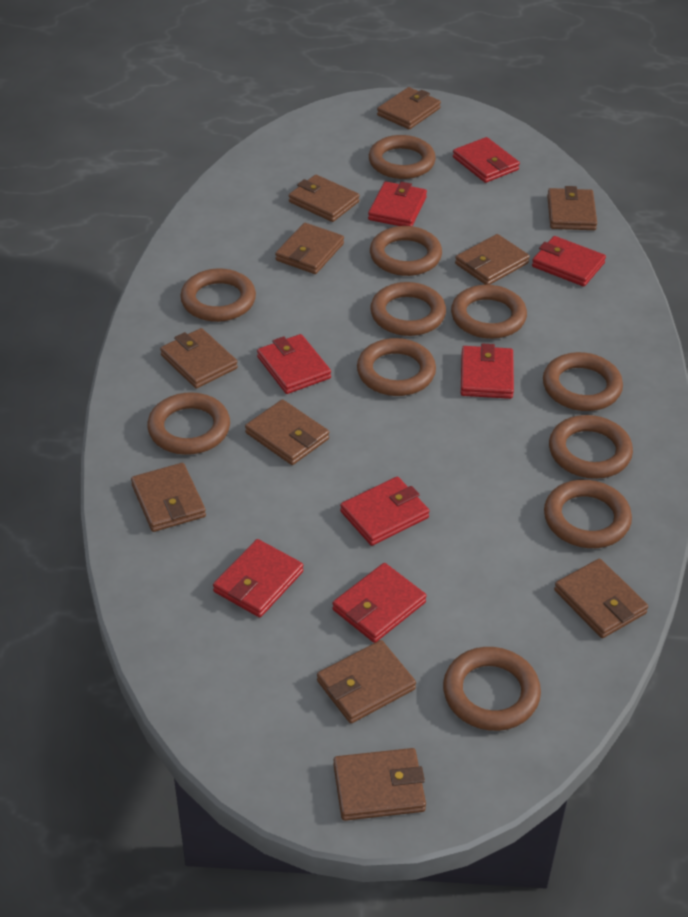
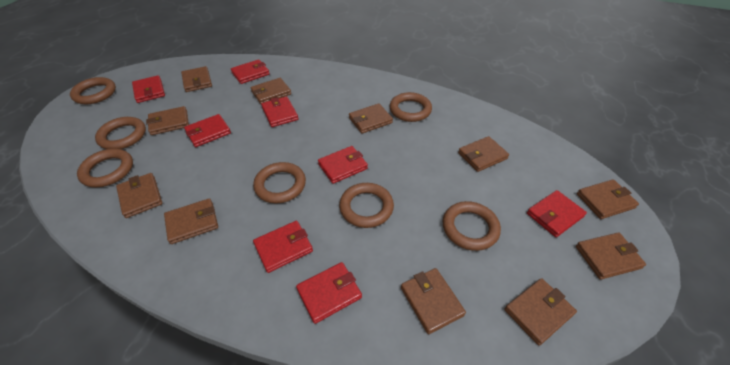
brown ring: [147,392,230,455] [180,268,256,322] [357,338,436,396] [369,135,436,179] [370,226,442,276] [370,282,446,336] [443,647,541,731] [451,285,527,339] [543,352,623,411] [544,480,632,548] [549,415,633,479] = 11 -> [70,77,116,104] [77,149,133,187] [95,117,146,149] [253,162,306,204] [339,183,394,228] [389,92,432,122] [443,201,501,251] = 7

